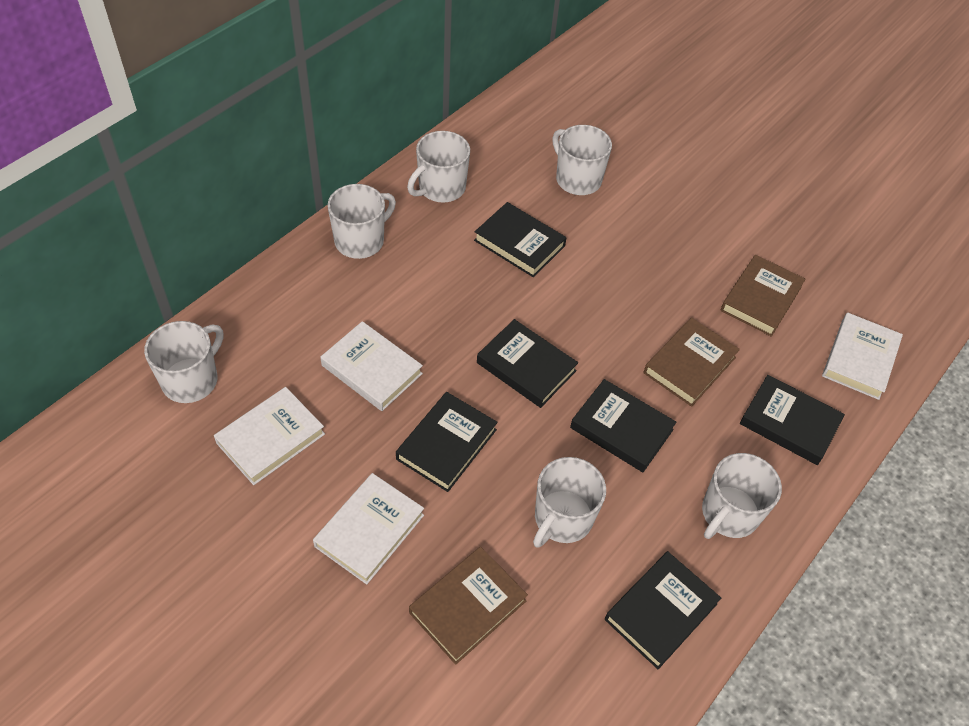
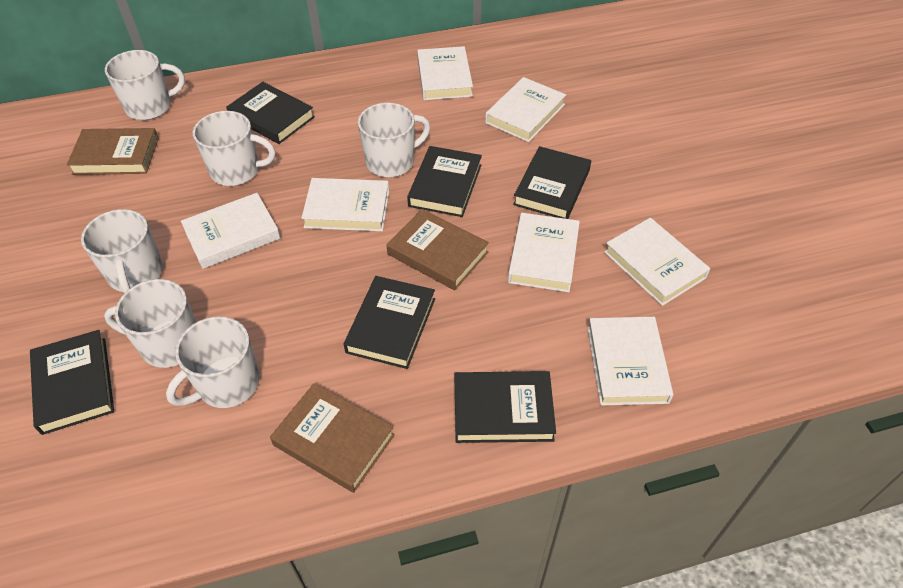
white book: [214,387,325,485] [313,473,424,585] [320,321,423,411] [822,312,903,400] = 4 -> [181,193,280,269] [301,178,389,231] [417,46,473,100] [485,77,566,142] [508,213,580,292] [588,317,673,406] [604,218,710,306] = 7

